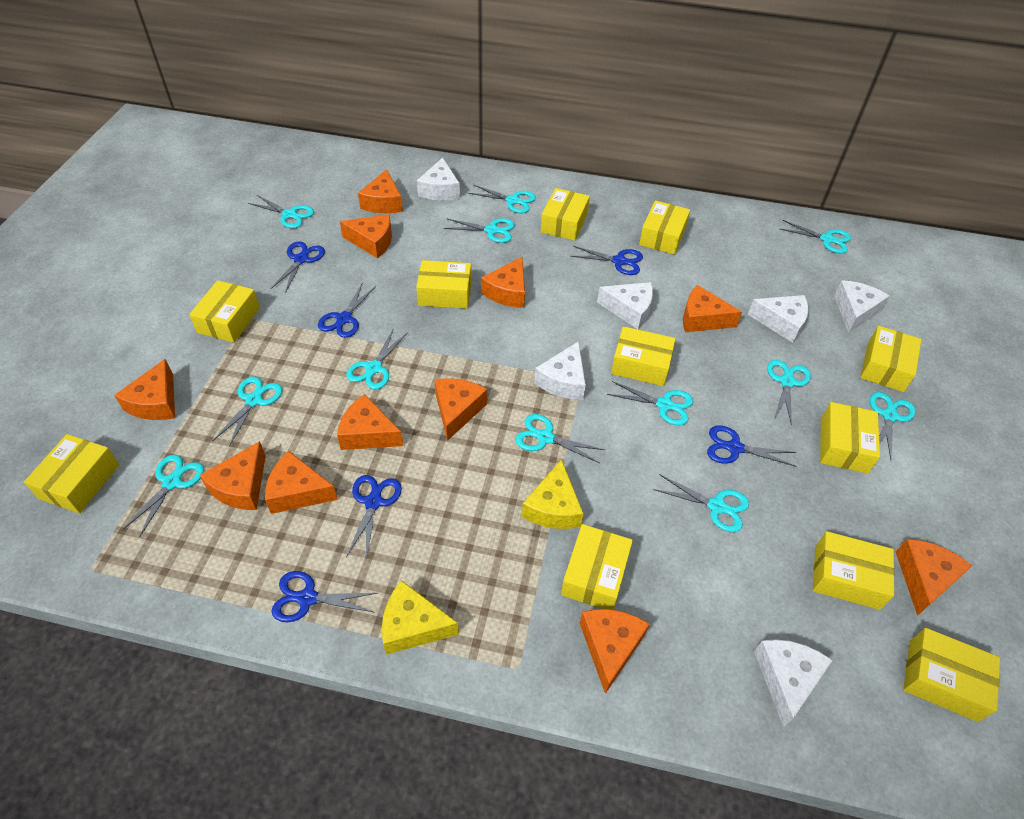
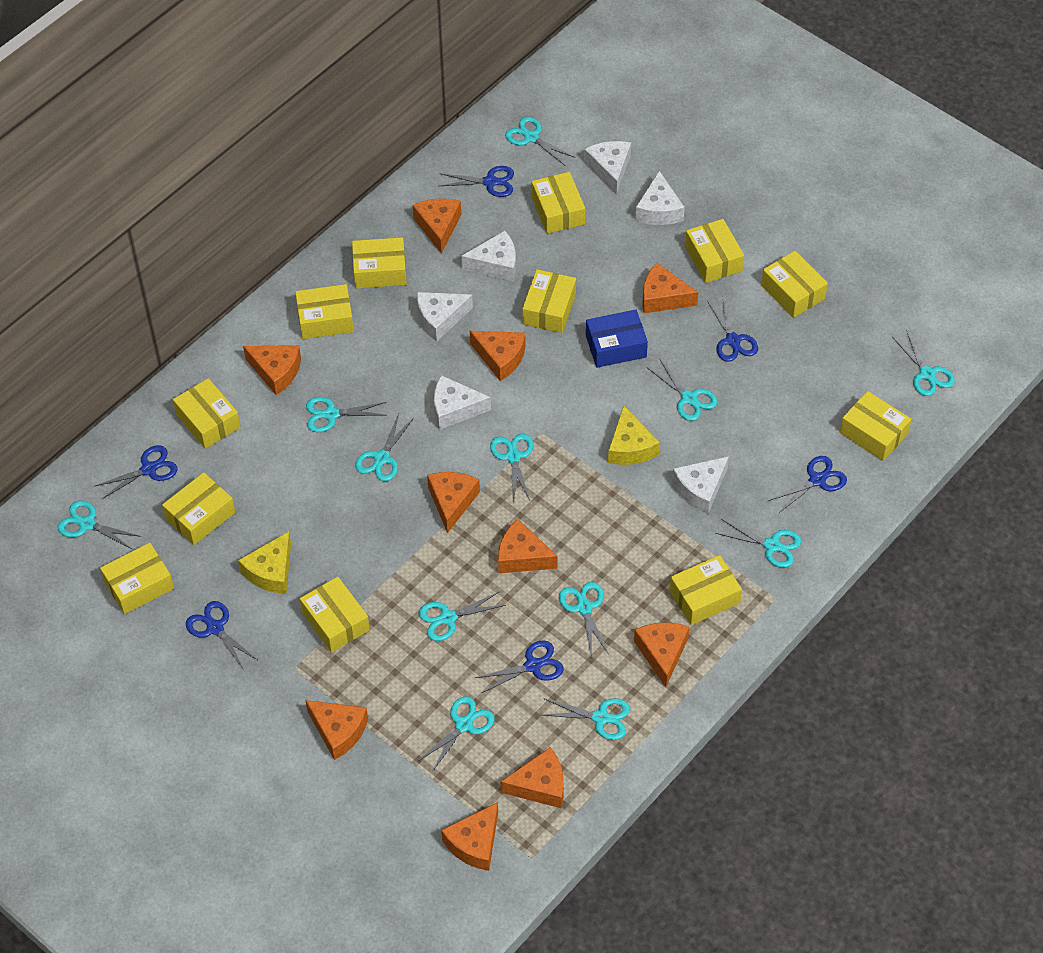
blue box: none = 0 -> [586,310,648,368] = 1
orange cheese: [114,359,175,420] [200,441,266,510] [265,451,338,514] [337,394,403,450] [340,214,392,258] [358,169,403,213] [434,378,487,441] [481,257,525,308] [580,609,650,694] [683,285,742,332] [896,539,972,616] = 11 -> [243,345,301,395] [305,700,368,760] [412,198,461,254] [427,472,480,533] [441,802,498,871] [470,331,526,381] [498,519,558,573] [501,747,564,808] [634,622,689,687] [642,263,698,313] = 10
yellow box: [24,434,119,513] [189,280,260,343] [416,260,472,309] [541,188,590,241] [561,524,633,610] [611,326,675,386] [639,200,690,255] [813,531,895,610] [820,402,880,474] [860,326,922,392] [903,628,1000,722] = 11 -> [100,543,174,614] [162,472,235,545] [173,378,241,449] [295,284,354,339] [300,577,370,652] [352,237,407,289] [522,269,576,333] [531,172,585,234] [670,555,742,625] [685,219,744,283] [761,251,828,318] [840,391,911,461] = 12

